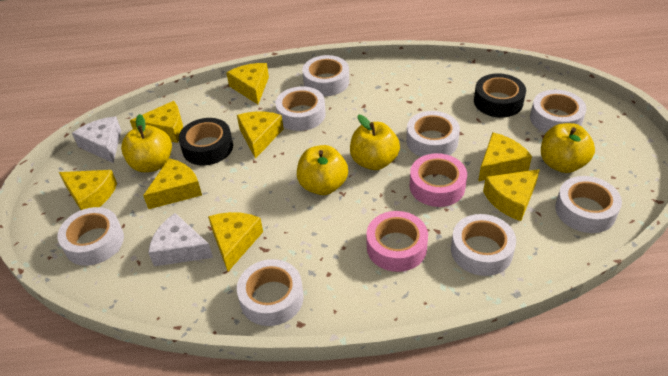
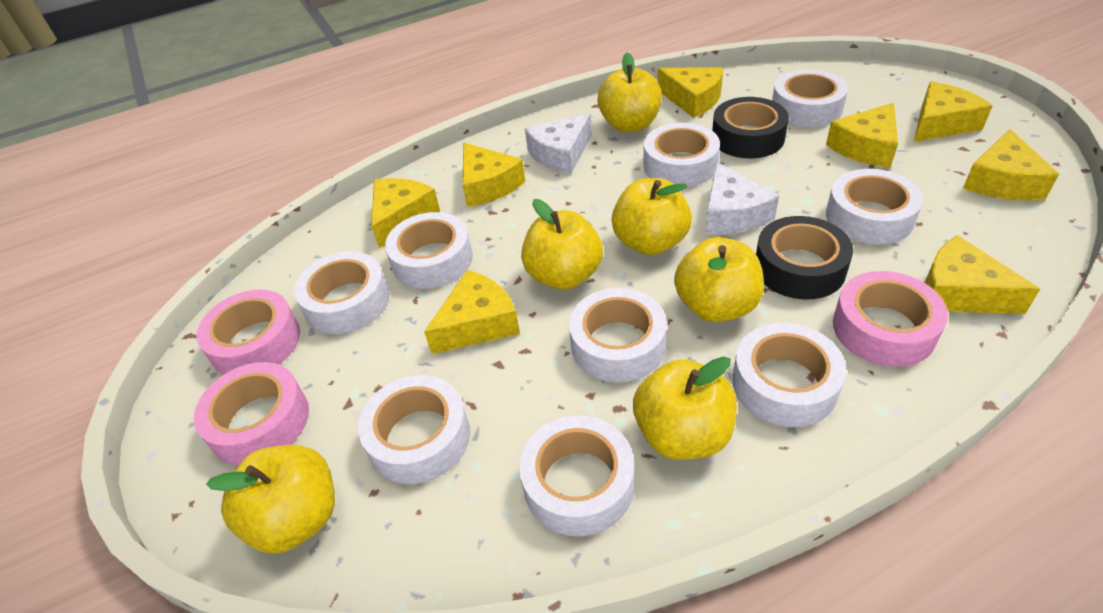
pink tape: [366,211,428,272] [409,153,467,207] = 2 -> [194,362,309,465] [196,290,300,375] [833,271,948,367] = 3
white tape: [58,207,124,266] [237,259,304,326] [275,86,326,131] [302,55,349,96] [406,111,460,157] [451,214,516,276] [530,90,586,133] [555,176,622,233] = 8 -> [294,252,389,334] [358,375,470,484] [385,212,473,289] [519,415,634,536] [569,288,667,382] [644,123,720,187] [732,323,847,427] [772,69,848,127] [826,169,923,245] = 9
yellow apple: [121,114,172,172] [297,145,348,195] [350,115,400,170] [541,123,595,173] = 4 -> [206,445,335,554] [521,199,603,290] [597,53,662,132] [612,178,692,255] [633,356,737,460] [674,237,764,322] = 6

